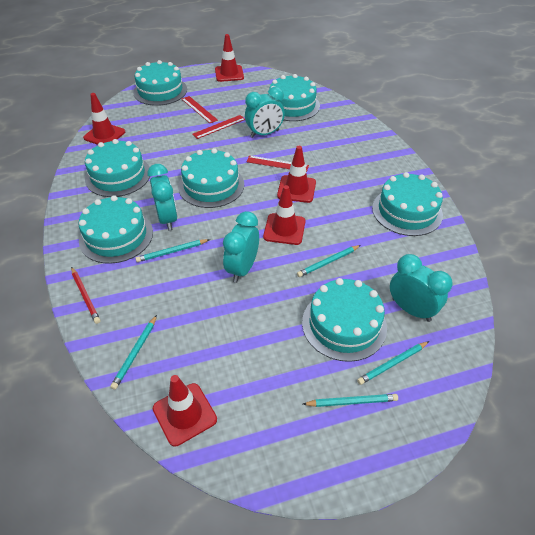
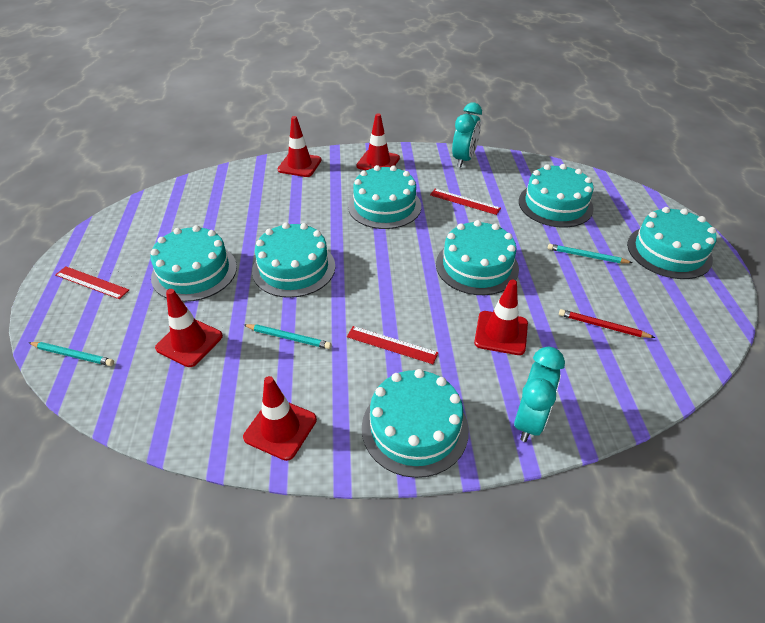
turquoise clock: [147,164,178,231] [223,211,259,283] [245,87,285,138] [390,254,453,322] = 4 -> [452,103,482,167] [514,347,565,442] = 2
turquoise pencil: [110,315,157,390] [135,239,210,262] [297,245,361,277] [303,394,398,407] [357,341,429,385] = 5 -> [29,342,114,366] [244,324,331,349] [548,244,633,263] = 3

